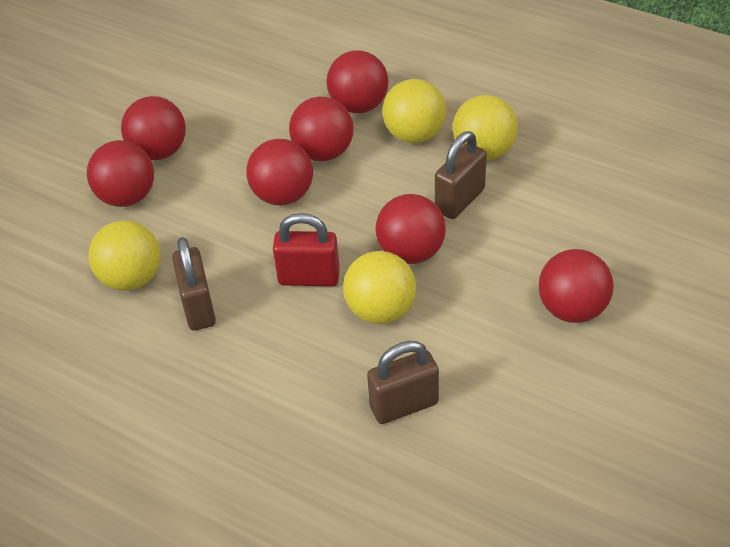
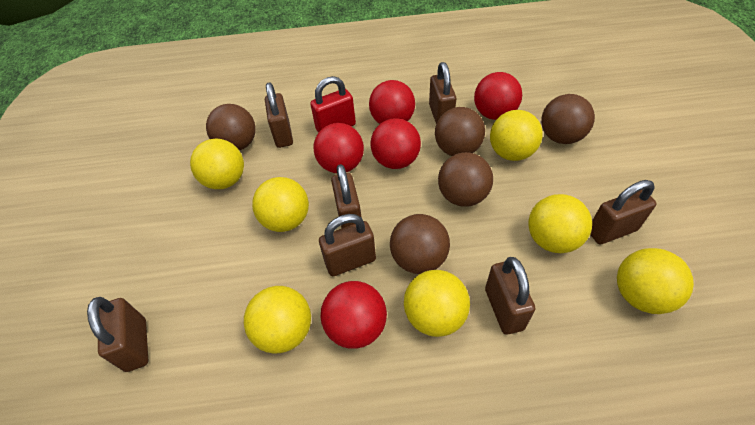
brown ball: none = 0 -> [206,104,256,151] [390,214,450,274] [435,107,485,156] [438,152,493,207] [541,94,595,144] = 5
brown padlock: [172,237,216,330] [367,341,439,424] [435,131,487,219] = 3 -> [87,297,148,372] [265,82,293,148] [319,214,376,276] [331,164,362,229] [429,62,456,124] [485,257,535,335] [590,180,657,244] = 7
red ball: [87,140,154,207] [121,96,186,160] [246,139,313,206] [289,97,354,161] [326,50,388,113] [375,194,446,264] [538,249,614,323] = 7 -> [313,123,364,173] [321,281,387,349] [369,80,415,124] [370,118,421,169] [474,72,522,120] = 5
yellow ball: [88,220,161,291] [343,251,416,324] [382,79,446,143] [452,95,518,161] = 4 -> [190,138,244,189] [244,286,311,353] [252,177,309,232] [404,270,470,337] [490,110,543,161] [528,194,592,253] [617,248,694,314] = 7

